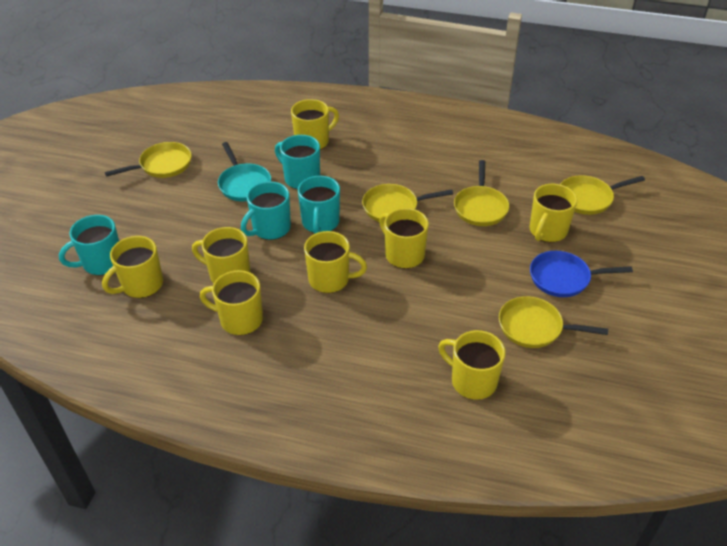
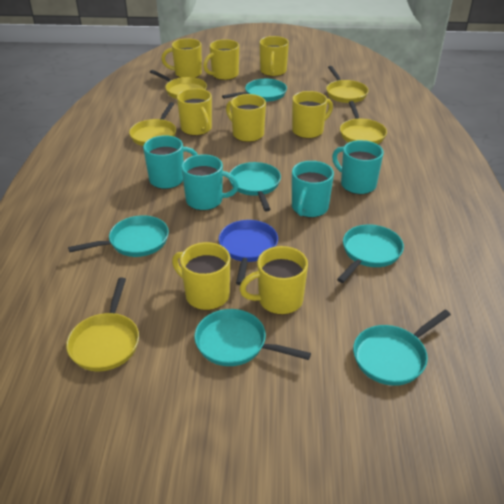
turquoise pan: [218,142,271,201] = 1 -> [68,215,169,257] [194,309,311,366] [222,79,287,102] [229,162,281,211] [337,224,404,283] [353,310,451,386] = 6

